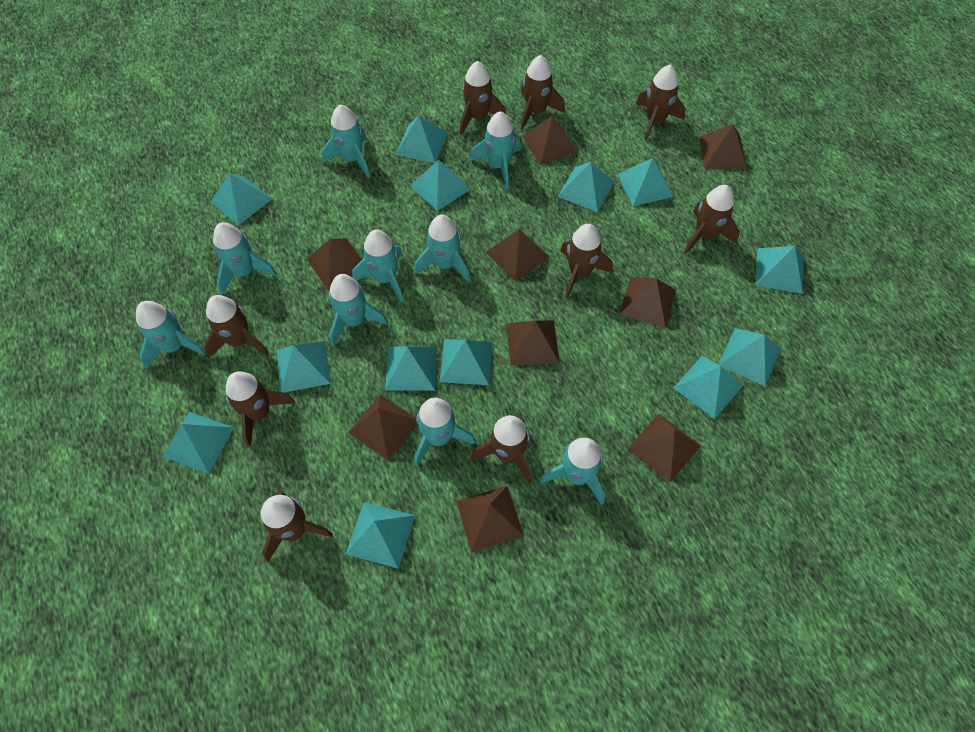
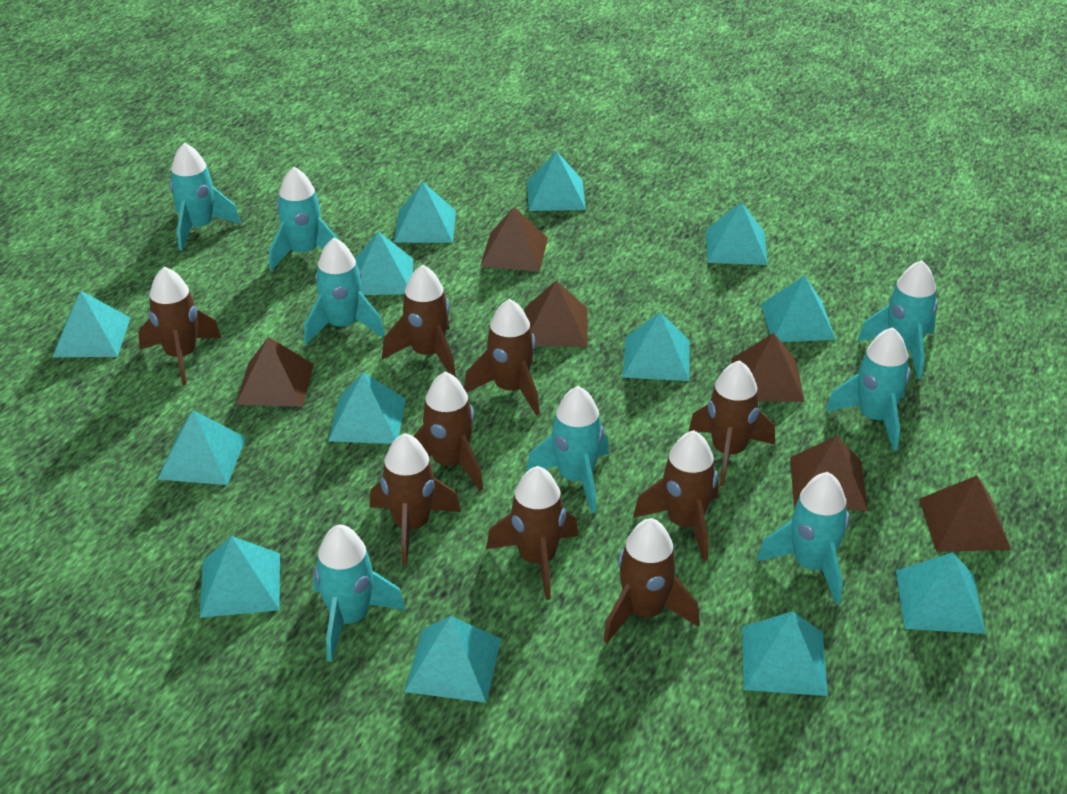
brown pyramid: [307,238,362,291] [348,394,417,460] [456,486,524,553] [486,229,549,281] [506,320,559,366] [522,116,578,165] [619,277,676,328] [628,414,701,482] [699,124,747,169] = 9 -> [236,337,314,407] [480,207,548,271] [525,280,588,347] [731,333,805,402] [790,436,868,511] [919,476,1011,552] = 6
turquoise rocket: [136,301,207,369] [213,222,277,295] [322,105,370,178] [329,274,388,346] [352,229,403,302] [414,215,471,283] [414,398,476,466] [470,111,521,189] [540,438,605,505] = 9 -> [169,143,241,251] [269,167,339,271] [304,238,385,345] [313,524,406,662] [526,386,609,513] [757,472,849,605] [826,327,910,451] [857,260,938,379] = 8

